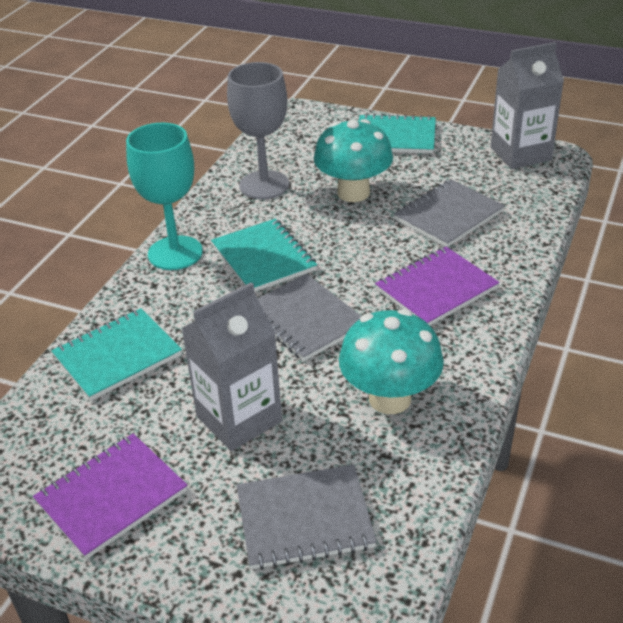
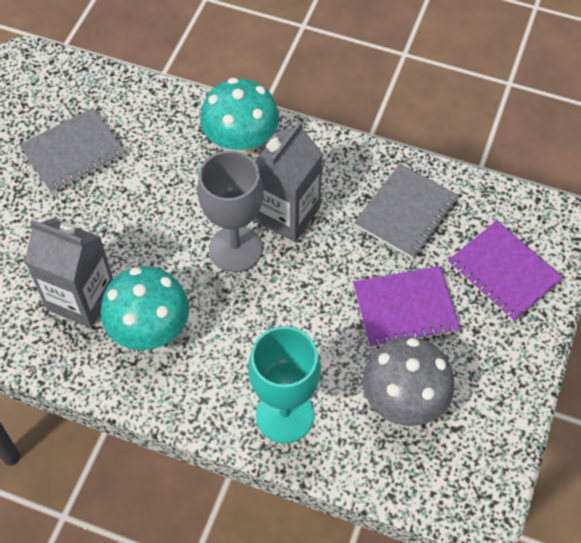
grey mushroom: none = 0 -> [363,337,455,426] = 1
grey notebook: [236,464,377,570] [257,274,361,361] [394,179,505,247] = 3 -> [19,108,125,193] [354,164,459,259] = 2
turquoise notebook: [51,308,182,401] [211,219,317,292] [359,114,436,154] = 3 -> none = 0

